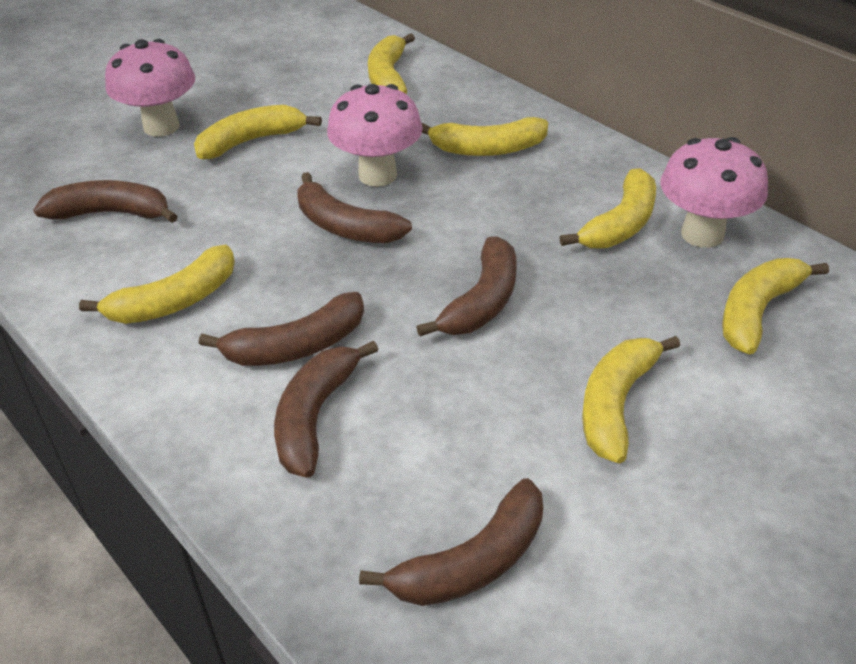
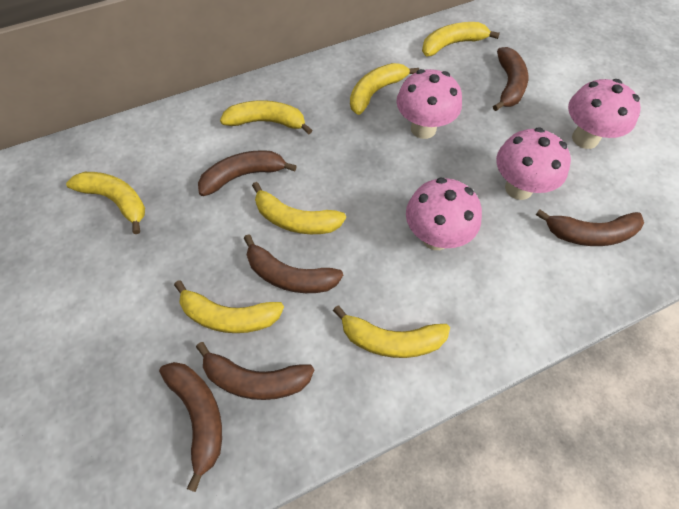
pink mushroom: [105,39,195,136] [327,84,422,187] [661,137,768,248] = 3 -> [396,69,462,139] [406,177,482,250] [496,127,571,200] [568,79,641,149] = 4

